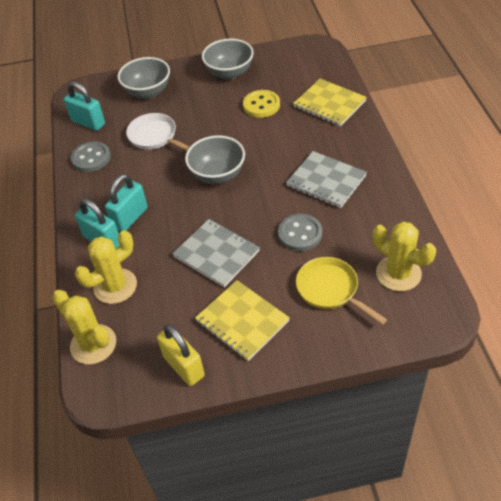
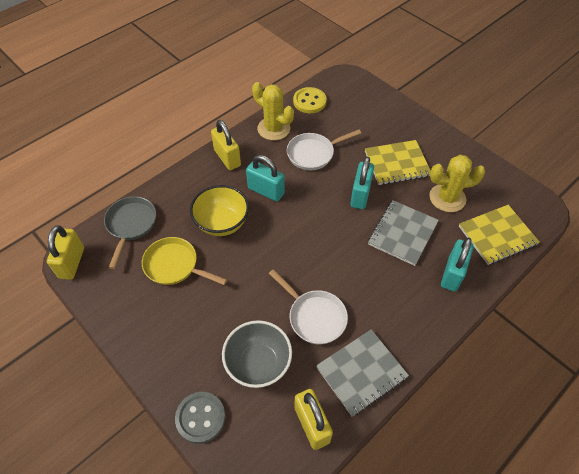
grey bowl: [117,57,170,99] [185,135,245,184] [202,39,254,80] = 3 -> [222,320,292,388] = 1
grey button: [71,141,111,172] [278,214,322,251] = 2 -> [175,392,225,444] = 1
grey pan: none = 0 -> [104,196,156,269] = 1
white pan: [126,113,190,151] = 1 -> [269,269,348,344] [287,129,361,170] = 2
yellow bowl: none = 0 -> [190,185,249,236] = 1
yellow cactus: [52,290,116,364] [75,230,137,304] [373,222,436,291] = 3 -> [252,82,294,140] [429,155,485,212] = 2
yellow padlock: [157,324,205,386] = 1 -> [47,225,84,280] [211,120,241,170] [294,389,333,450] = 3

